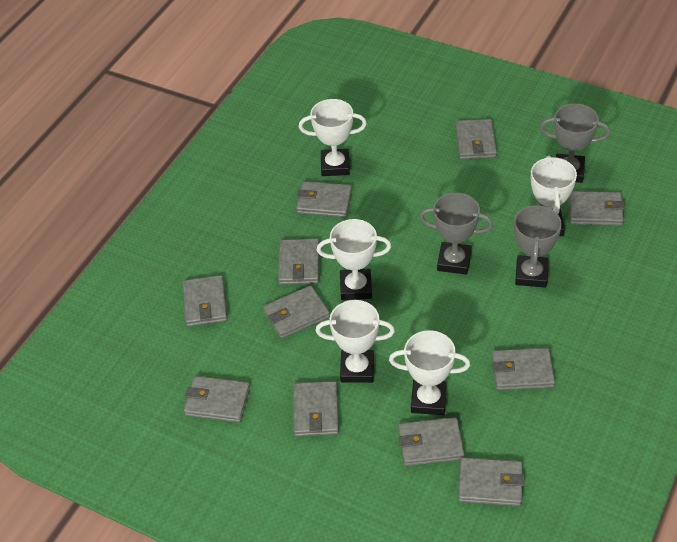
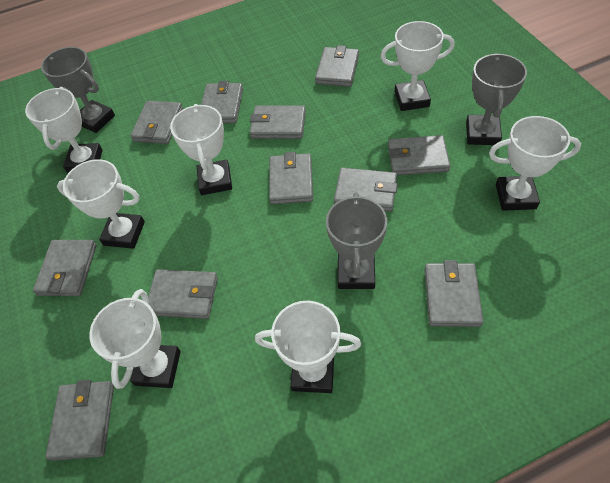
white trophy: [299,99,367,176] [315,300,395,383] [317,219,391,300] [389,330,470,415] [531,156,577,236] = 5 -> [25,87,103,173] [57,159,145,249] [89,289,181,389] [170,104,232,195] [255,301,361,393] [380,21,455,111] [489,116,581,211] = 7

